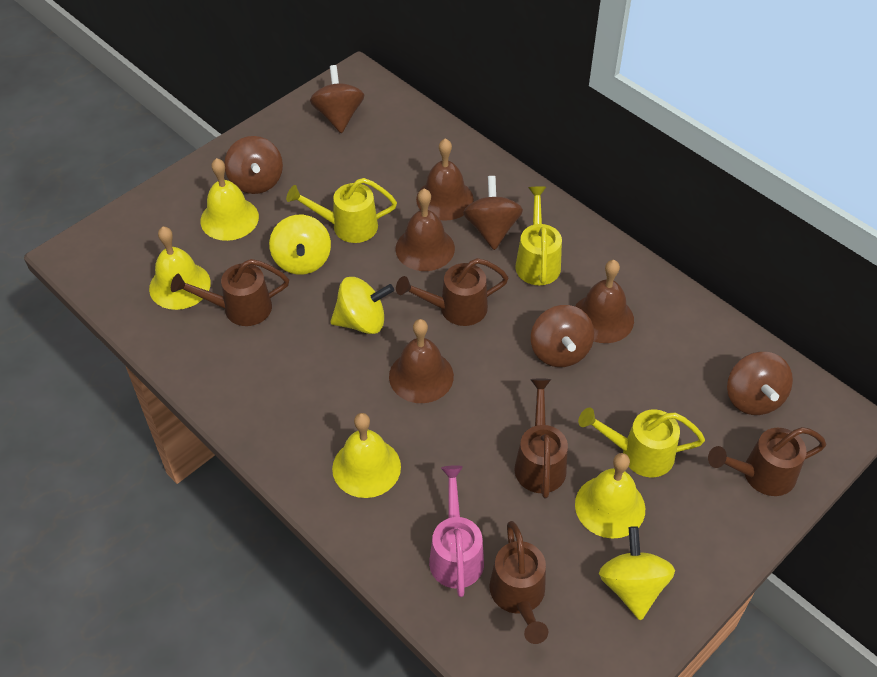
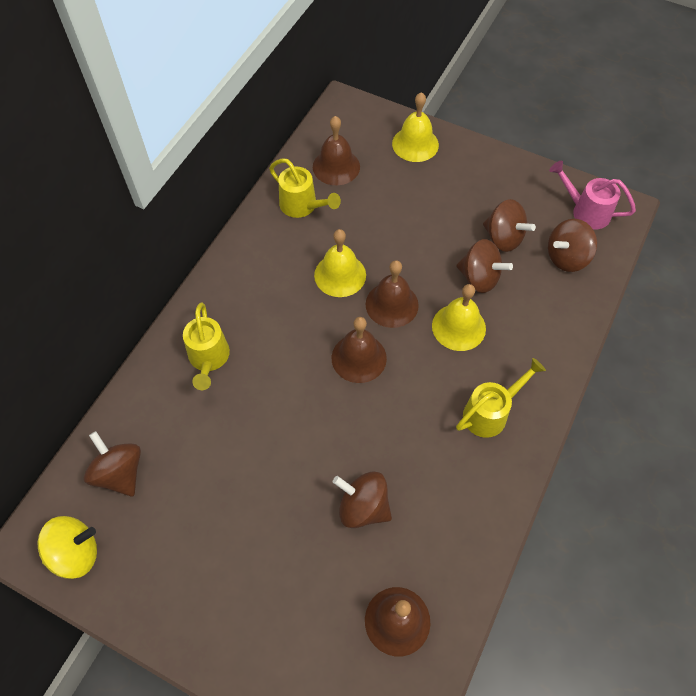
brown watering can: [171,259,289,326] [396,258,508,326] [489,521,548,644] [514,379,568,499] [708,427,826,496] = 5 -> none = 0
yellow bell: [149,227,211,310] [200,158,259,241] [332,413,401,498] [575,453,645,539] = 4 -> [314,229,366,297] [392,92,439,162] [432,284,486,351] = 3
yellow spinning top: [269,215,331,275] [330,277,394,334] [599,526,675,620] = 3 -> [38,516,97,579] = 1

